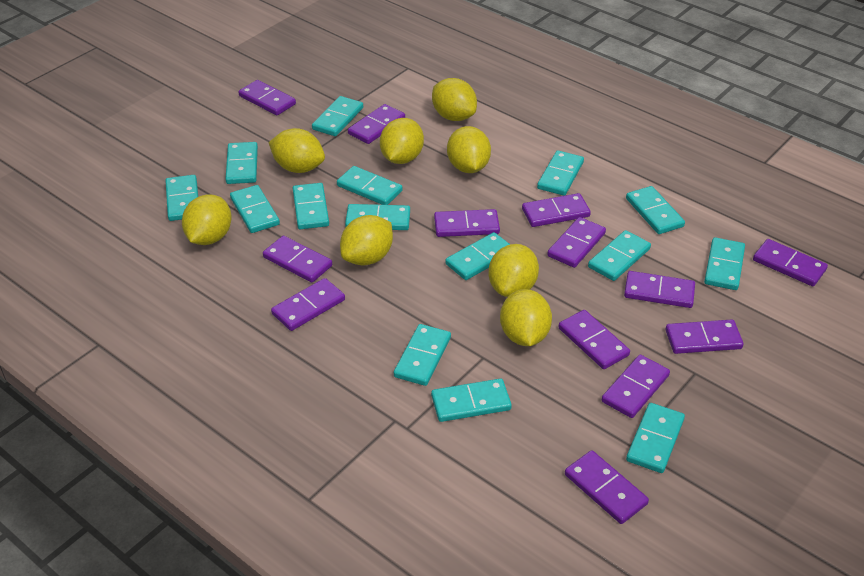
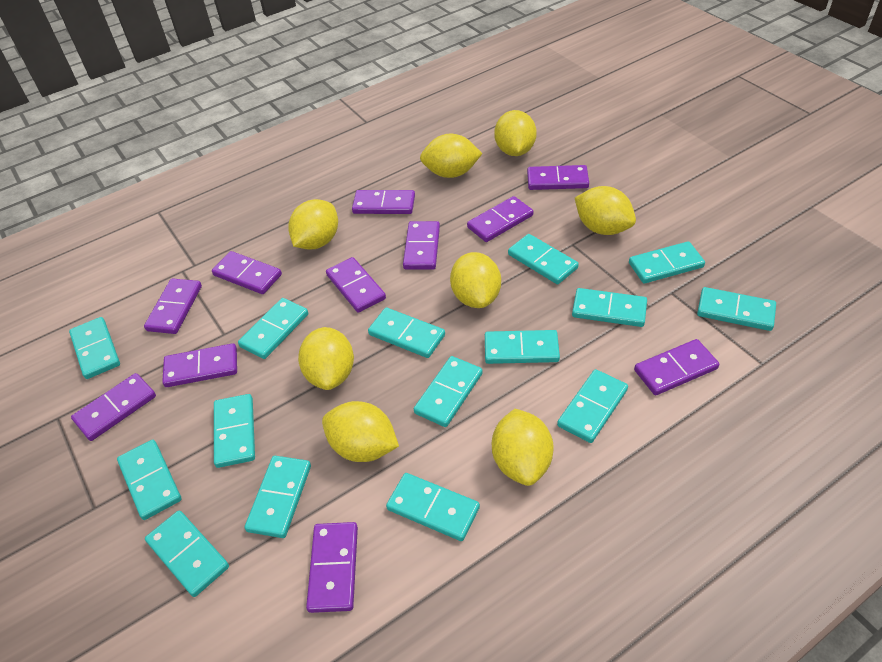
purple domino: [238,80,296,115] [263,236,332,283] [271,278,345,331] [348,104,405,144] [434,209,500,237] [522,193,591,227] [547,217,606,268] [559,310,630,369] [565,450,649,524] [602,354,670,418] [624,271,695,308] [665,319,743,354] [753,239,828,286] = 13 -> [71,373,156,441] [144,278,202,334] [162,343,237,387] [212,251,282,294] [306,522,358,613] [326,257,386,313] [352,190,415,214] [403,221,440,270] [467,196,533,242] [527,165,589,190] [634,339,719,395] = 11

